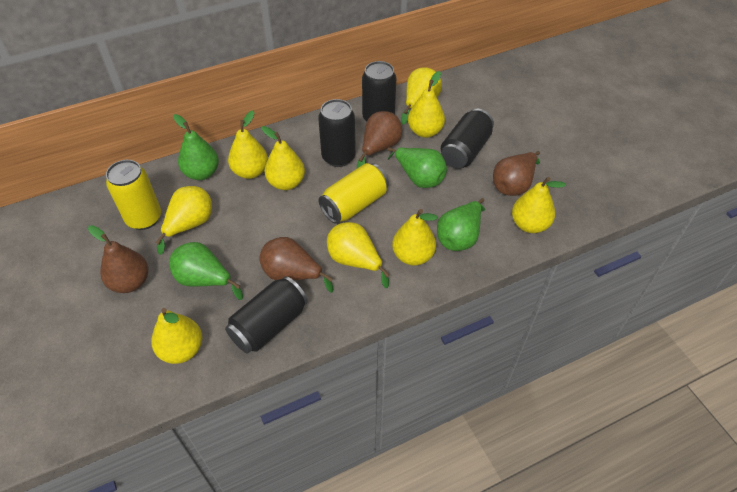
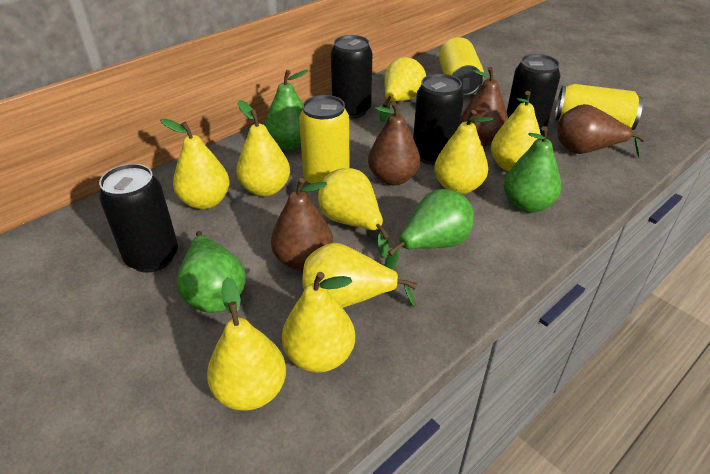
yellow can: [106,160,161,230] [318,163,389,224] = 2 -> [299,95,350,190] [439,37,484,96] [555,84,643,130] = 3

